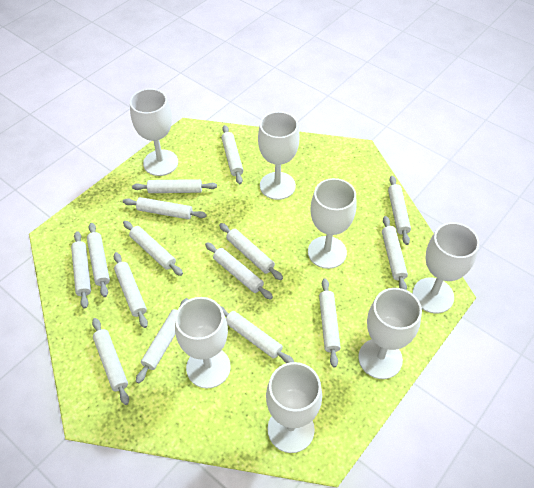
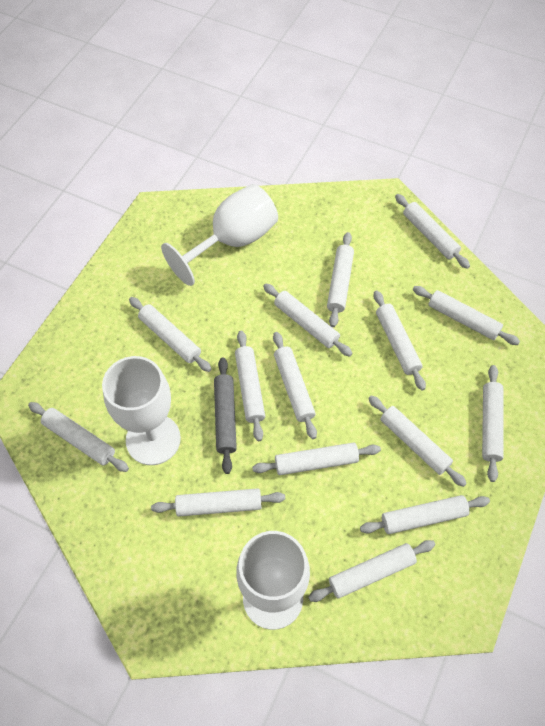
grey rolling pin: none = 0 -> [214,357,237,474] = 1
white goblet: [130,89,178,176] [175,297,231,389] [258,111,300,200] [266,362,322,453] [308,178,356,269] [358,288,422,379] [413,222,479,313] = 7 -> [102,356,181,465] [161,184,278,286] [236,531,310,630] = 3

